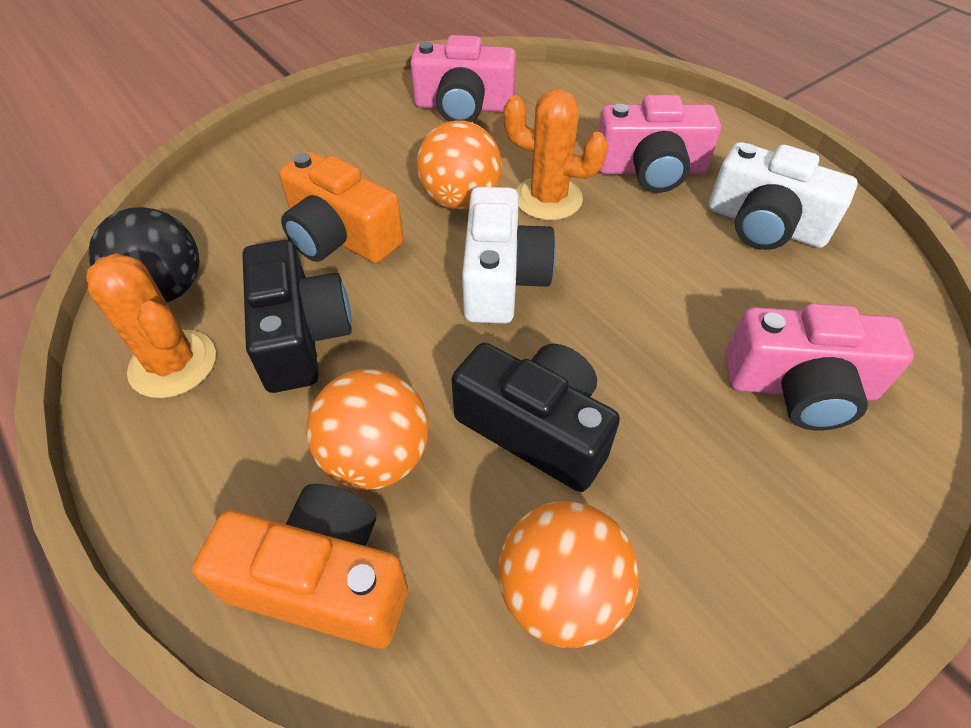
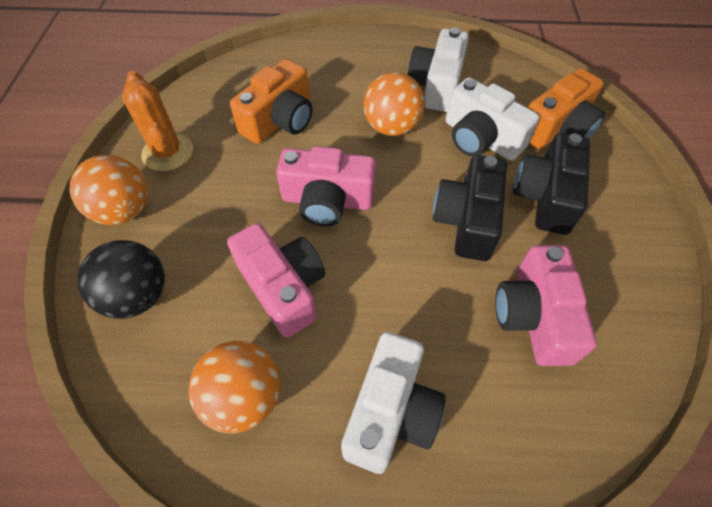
orange cactus: [86,253,216,398] [503,89,608,220] = 2 -> [122,71,193,171] = 1
white camera: [462,187,556,324] [709,142,858,250] = 2 -> [341,332,446,474] [408,27,469,112] [446,78,540,161] = 3

